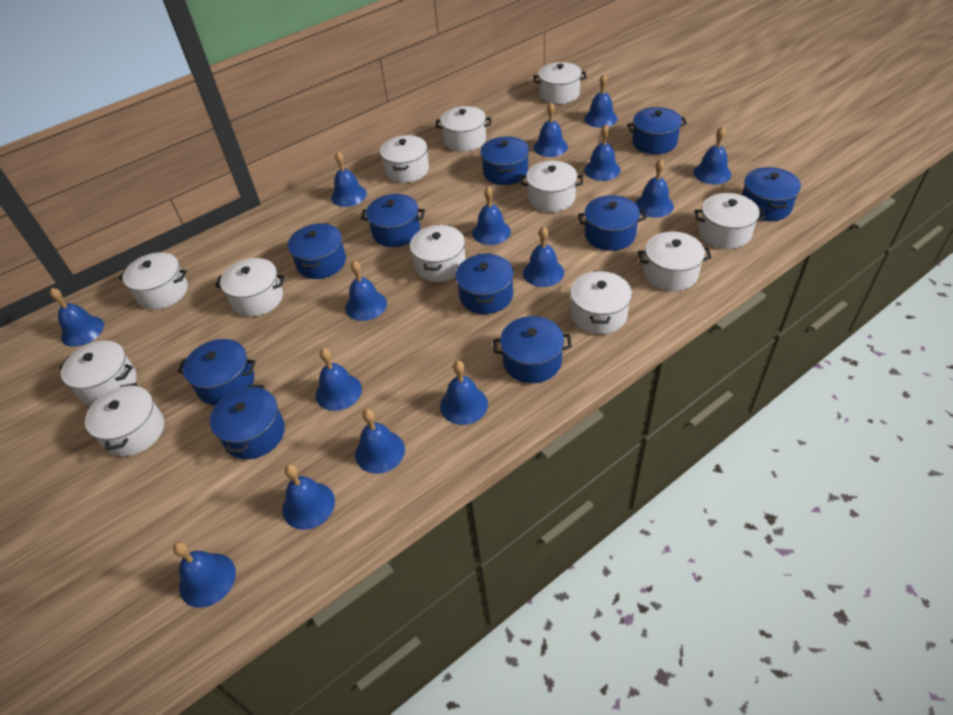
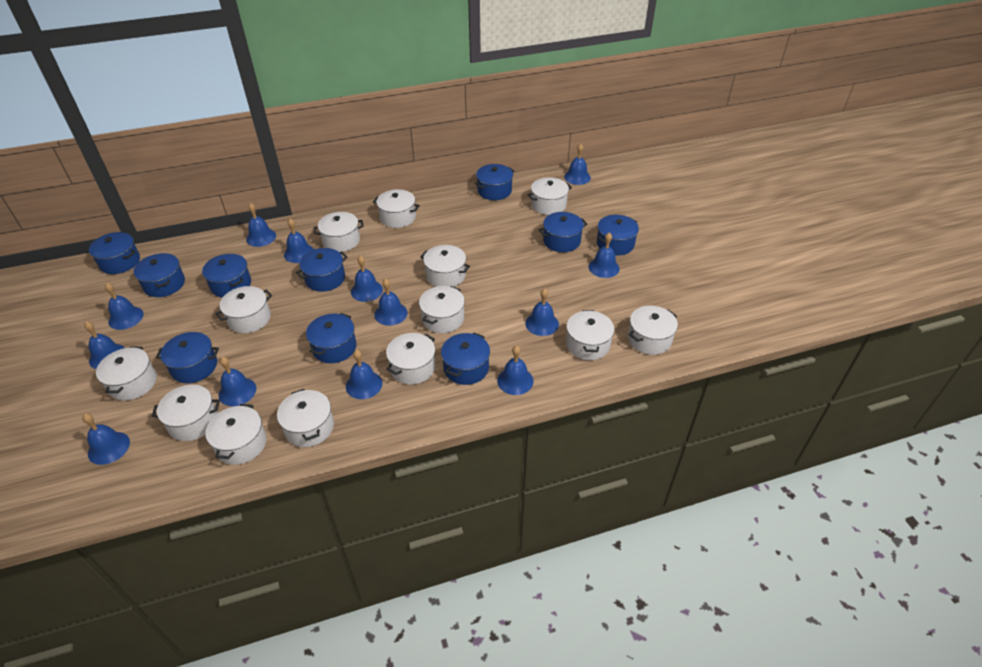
blue bell: [50,288,104,347] [173,541,236,608] [282,464,335,530] [316,348,362,411] [331,151,367,207] [345,261,387,321] [355,409,405,474] [440,361,488,425] [472,186,511,245] [523,226,564,287] [533,102,568,157] [584,74,618,128] [584,124,620,181] [635,159,674,218] [693,126,731,184] = 15 -> [82,413,130,465] [84,321,125,369] [105,283,144,330] [219,357,256,406] [246,203,276,247] [284,219,314,263] [346,350,382,399] [351,255,383,302] [374,278,407,326] [497,346,534,395] [525,288,559,336] [564,144,591,185] [589,233,620,278] = 13
white pot: [59,341,137,406] [85,383,164,457] [119,252,188,309] [215,258,285,317] [380,135,429,183] [410,225,466,282] [435,106,491,152] [520,161,583,212] [533,62,587,104] [570,270,632,334] [638,232,712,291] [694,193,766,249] = 12 -> [96,346,157,401] [152,385,220,441] [205,404,266,465] [216,286,272,333] [277,389,334,447] [313,212,364,252] [373,189,420,228] [386,333,436,385] [419,286,465,333] [420,245,470,287] [527,177,572,215] [566,310,614,360] [628,306,678,355] = 13

